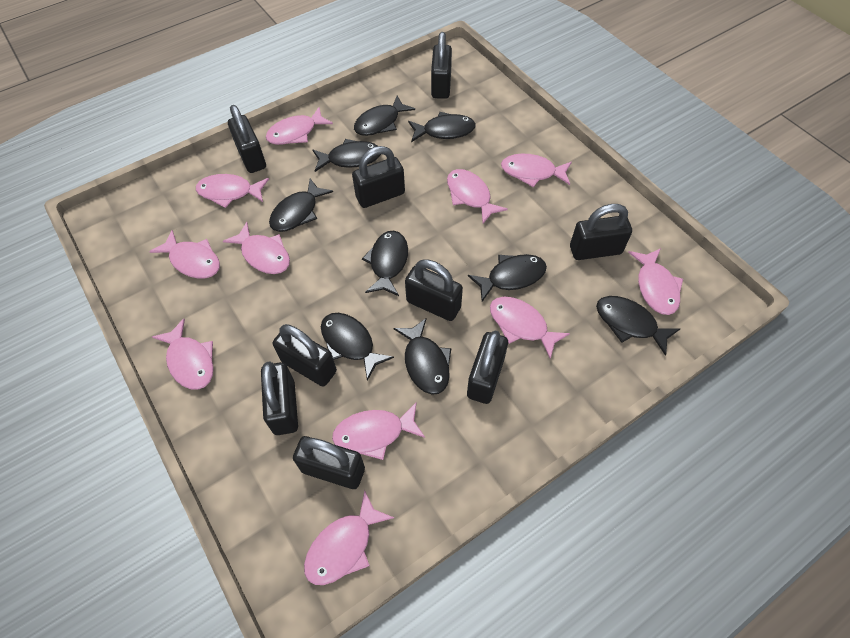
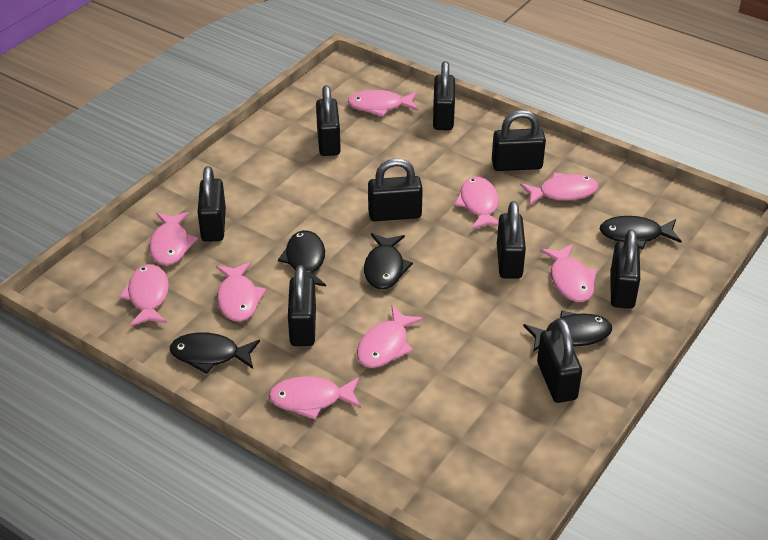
black fish: [269,179,333,232] [312,139,381,172] [321,313,394,381] [354,96,415,136] [362,231,408,296] [393,318,451,395] [408,112,476,142] [468,254,547,301] [596,296,680,356] = 9 -> [170,332,260,374] [278,230,326,286] [364,233,413,289] [523,310,612,352] [600,216,682,249] = 5
pink fish: [149,230,220,279] [152,319,214,390] [196,174,269,208] [223,222,290,274] [266,107,333,145] [304,490,394,585] [332,402,425,460] [447,169,508,223] [490,297,570,359] [501,154,572,187] [628,248,683,315] = 11 -> [119,264,169,327] [149,212,198,266] [216,262,266,322] [269,376,361,419] [348,90,418,116] [357,306,424,368] [454,176,499,230] [520,172,598,206] [540,244,597,302] = 9

